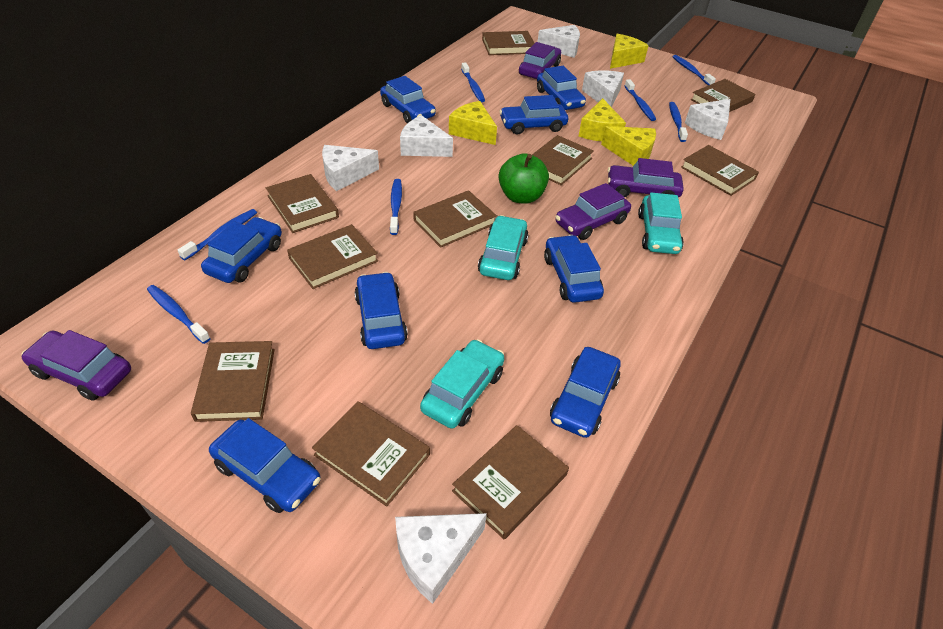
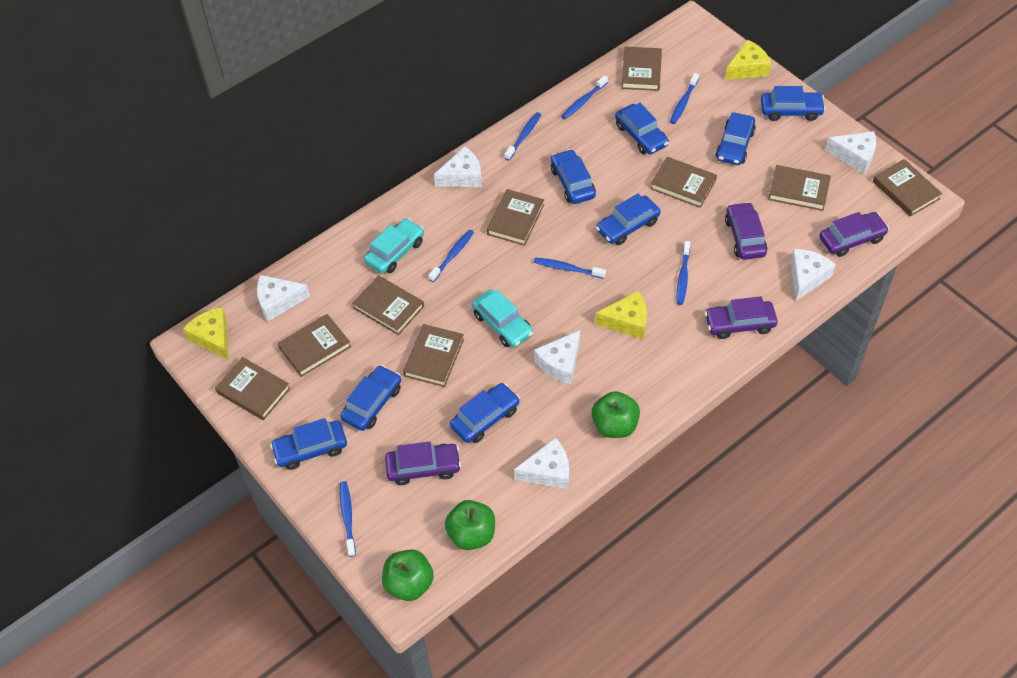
brown book: [191,341,275,422] [266,174,339,233] [287,224,378,289] [312,401,430,507] [413,190,497,248] [452,425,569,539] [482,31,535,55] [532,135,594,185] [681,145,759,196] [691,79,755,112] = 10 -> [215,357,291,420] [278,314,351,377] [352,275,424,335] [403,324,464,387] [487,189,544,246] [622,47,662,91] [650,157,717,208] [768,165,831,211] [873,159,942,217] = 9
green apple: [498,153,549,204] = 1 -> [382,549,434,601] [445,500,495,550] [592,391,640,438] = 3
turquoise car: [420,339,504,429] [478,215,529,280] [638,192,684,254] = 3 -> [364,218,424,274] [472,290,533,348] = 2
yellow cheese: [449,101,497,145] [579,98,626,141] [601,126,656,166] [610,34,649,69] = 4 -> [183,307,229,360] [595,291,647,339] [725,40,771,80] = 3

